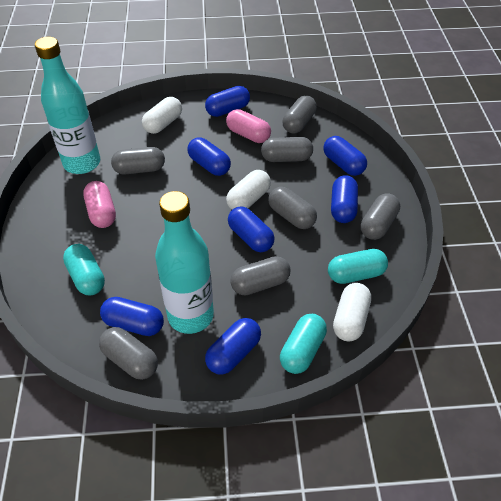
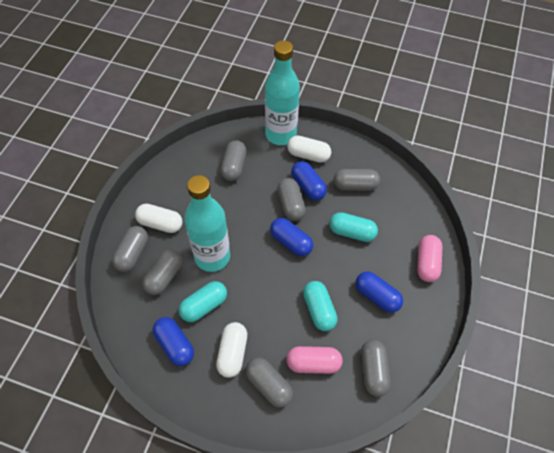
blue capsule: [100,297,164,336] [187,137,231,176] [205,86,250,117] [205,318,261,375] [228,206,275,252] [323,136,367,176] [331,175,358,223] = 7 -> [153,317,194,366] [270,218,313,256] [291,161,327,201] [355,271,403,313] = 4

